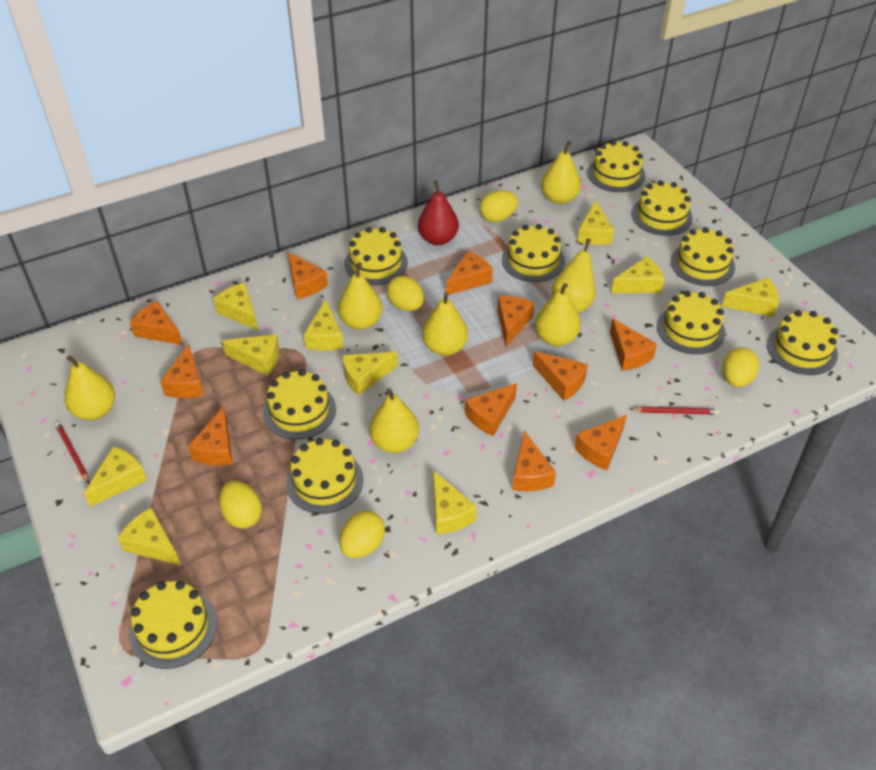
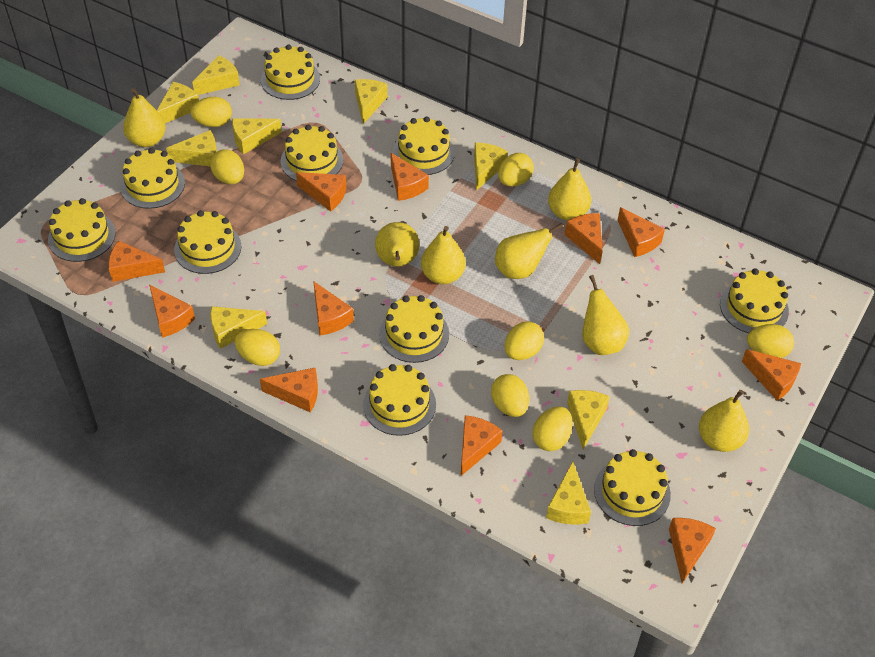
red pear: [418,180,459,245] = 1 -> none = 0
red pencil: [55,422,90,484] [630,407,719,415] = 2 -> none = 0
yellow cheese: [84,447,147,507] [118,508,181,566] [213,283,258,331] [222,334,279,376] [304,299,344,351] [342,352,398,396] [433,470,477,534] [578,200,614,245] [611,256,665,293] [722,278,779,317] = 10 -> [157,82,199,123] [166,130,217,167] [192,55,240,95] [211,306,267,349] [232,118,282,154] [355,79,387,124] [474,143,508,191] [546,462,591,524] [567,390,610,449] = 9
yellow egg: [219,481,262,529] [340,511,385,558] [387,276,424,311] [480,190,518,222] [722,347,759,387] = 5 -> [190,97,232,127] [210,149,244,184] [235,329,280,366] [491,374,529,417] [498,153,534,187] [505,321,544,360] [533,406,573,451] [747,324,794,358] = 8

